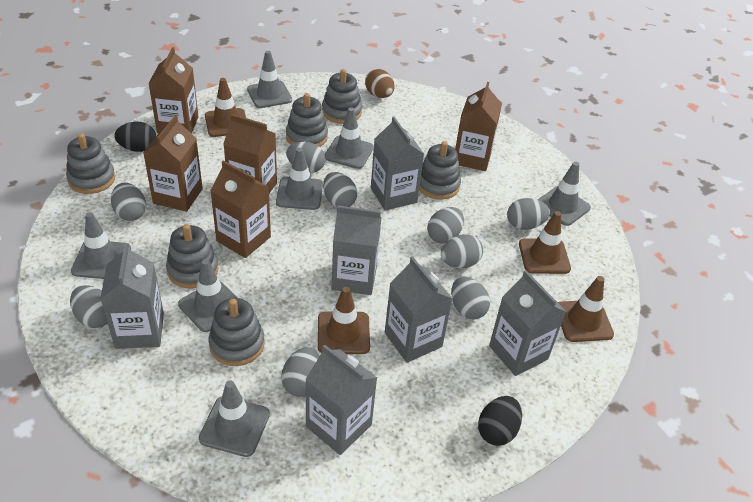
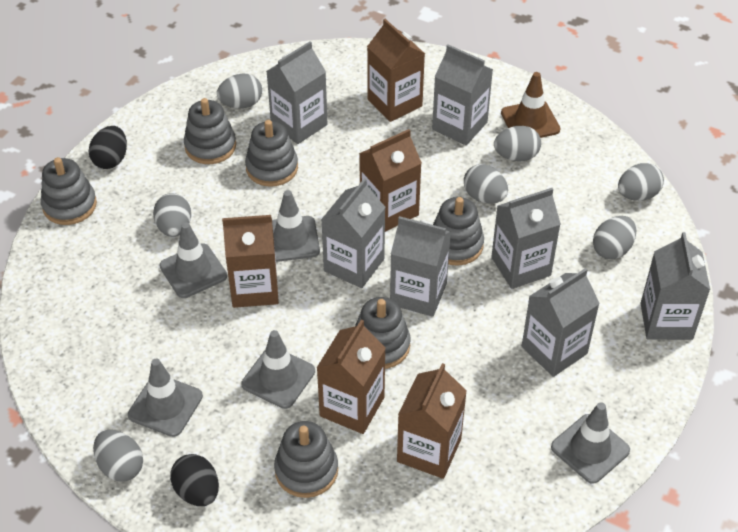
brown egg: [365,69,394,98] = 1 -> none = 0
brown traffic cone: [205,78,246,137] [318,287,370,354] [519,211,571,274] [557,276,614,342] = 4 -> [501,72,560,138] = 1
grey carton: [100,244,164,349] [305,344,377,455] [332,206,382,295] [371,116,424,211] [385,257,453,363] [489,270,566,376] = 6 -> [266,41,327,144] [321,178,385,288] [390,216,451,317] [432,44,493,145] [491,188,561,289] [522,268,600,377] [641,232,710,340] = 7
grey egg: [70,285,108,328] [111,183,146,221] [281,347,319,397] [286,142,326,173] [323,172,357,207] [427,207,464,244] [441,234,483,268] [451,276,490,320] [507,198,550,230] = 9 -> [93,430,143,482] [153,193,191,237] [217,74,262,108] [464,164,508,204] [494,126,541,161] [593,216,636,259] [618,163,664,201] = 7
grey traffic cone: [71,212,131,279] [178,259,237,332] [199,380,270,457] [247,51,292,108] [276,148,323,210] [325,107,374,169] [538,162,591,226] = 7 -> [128,359,203,437] [159,222,227,298] [242,330,315,409] [272,190,320,262] [551,402,630,484] = 5

